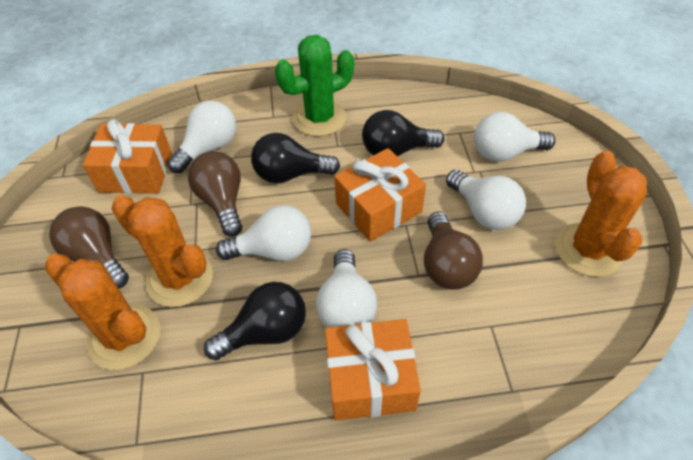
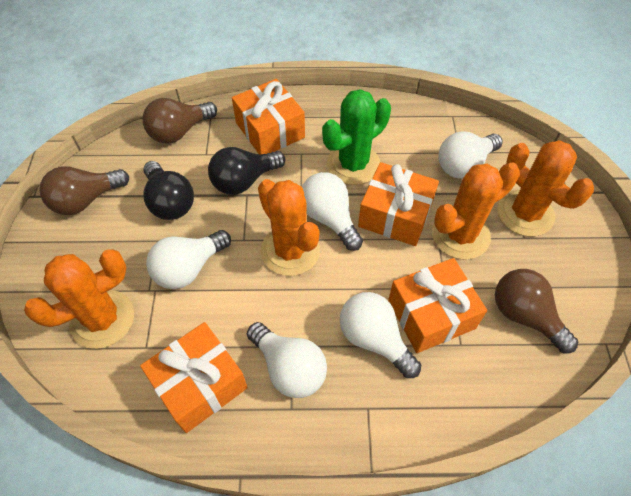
black light bulb: [204,282,306,360] [251,133,340,183] [362,110,445,157] = 3 -> [143,161,194,220] [208,147,285,195] = 2
orange cactus: [45,254,160,370] [111,195,213,307] [555,151,647,277] = 3 -> [24,249,134,349] [258,179,320,276] [432,162,520,260] [497,140,594,236] = 4
orange gift: [83,119,172,194] [325,319,421,421] [334,148,426,242] = 3 -> [140,322,248,433] [232,79,305,154] [358,162,439,246] [388,258,487,353] = 4

